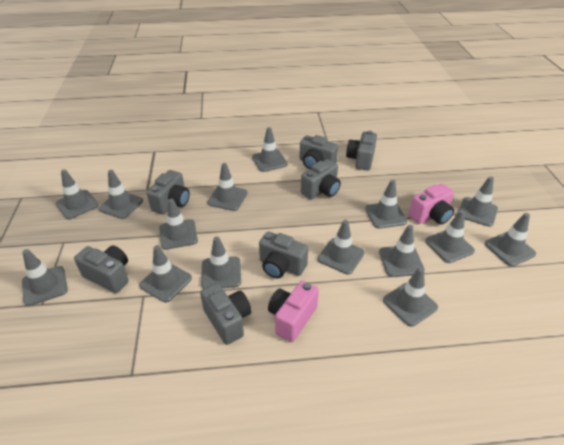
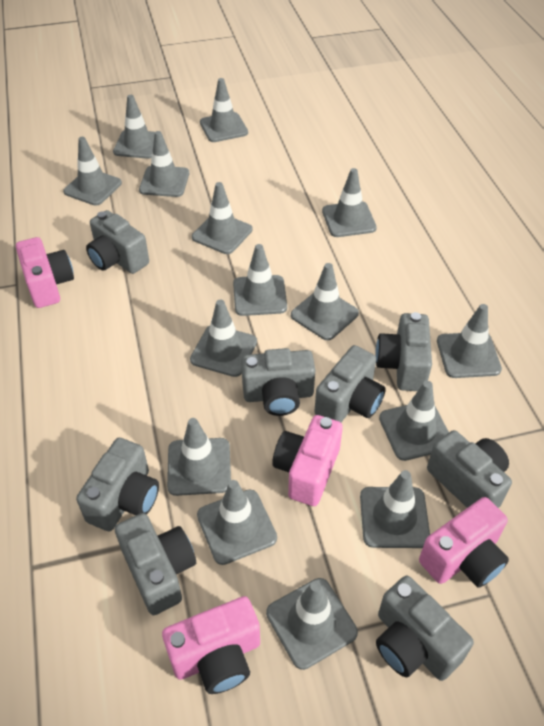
grey camera: [74,246,129,293] [147,170,190,215] [200,283,252,345] [259,231,308,278] [299,135,338,169] [301,159,341,200] [346,131,377,171] = 7 -> [76,438,159,532] [86,210,149,274] [115,513,196,615] [241,348,315,416] [314,345,386,422] [375,312,432,391] [376,576,474,681] [427,430,512,508] = 8
pink camera: [268,281,319,342] [409,184,454,225] = 2 -> [16,237,74,308] [162,596,260,694] [272,415,343,506] [419,497,509,588] = 4

